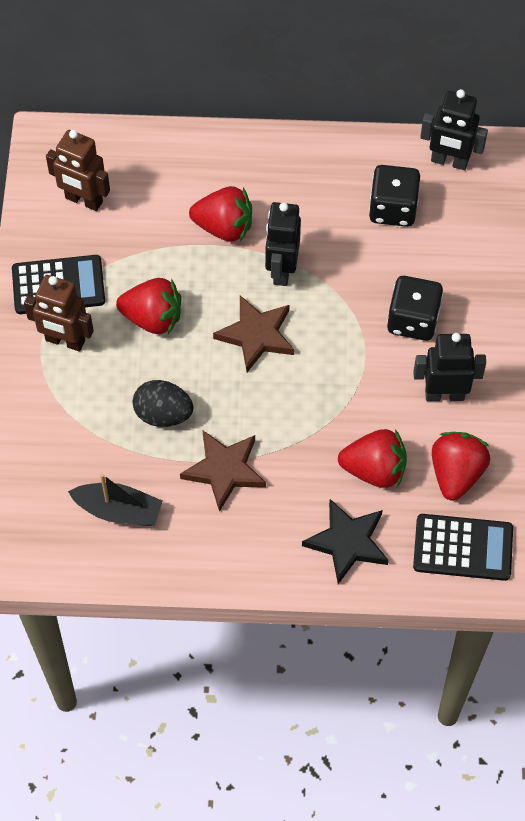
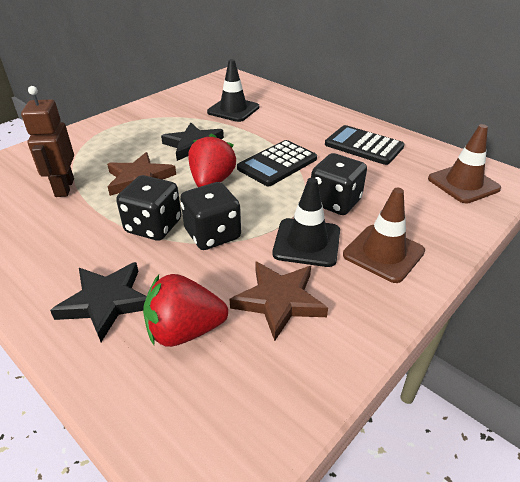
black boat: [68,473,163,526] = 1 -> none = 0
black dice: [369,165,420,227] [387,276,443,341] = 2 -> [116,175,181,241] [180,182,241,250] [311,153,367,215] = 3
black egg: [133,380,193,427] = 1 -> none = 0
black robot: [265,202,301,286] [413,333,486,401] [420,89,488,170] = 3 -> none = 0
black star: [302,499,389,584] = 1 -> [50,262,147,342] [161,122,224,161] = 2
black traffic cone: none = 0 -> [207,59,259,122] [272,178,340,267] = 2
brown robot: [24,275,94,351] [46,130,110,211] = 2 -> [21,86,74,197] = 1
brown traffic cone: none = 0 -> [343,188,425,283] [428,124,501,203] = 2
red strawberry: [116,278,181,334] [189,186,252,242] [338,429,407,488] [432,432,490,501] = 4 -> [143,274,228,347] [188,133,236,187] = 2

